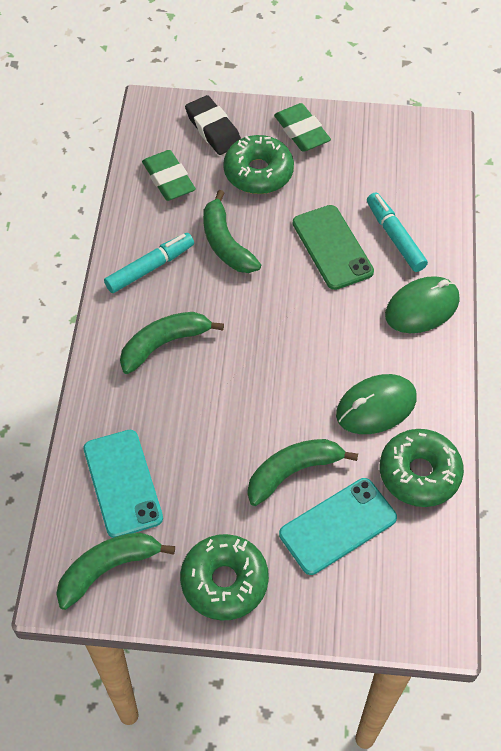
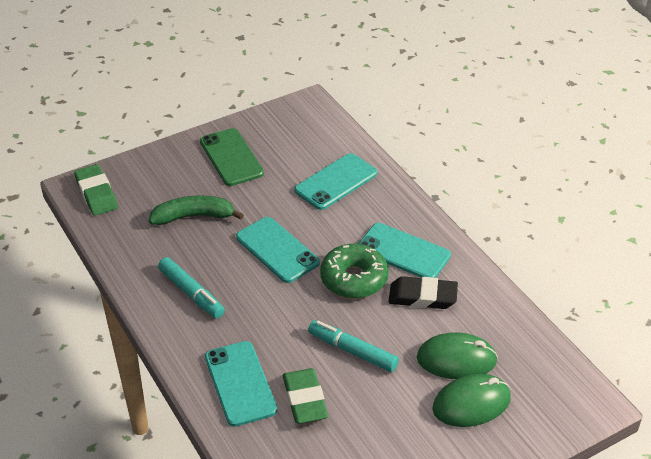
green banana: [56,533,175,610] [120,312,224,374] [203,190,261,273] [247,439,358,506] = 4 -> [149,196,244,225] = 1
green donut: [180,534,269,620] [223,135,294,194] [380,429,464,507] = 3 -> [320,244,389,299] = 1
turquoise phone: [84,430,163,538] [279,478,397,575] = 2 -> [205,341,277,427] [236,217,320,283] [294,153,377,210] [358,223,451,278] = 4

